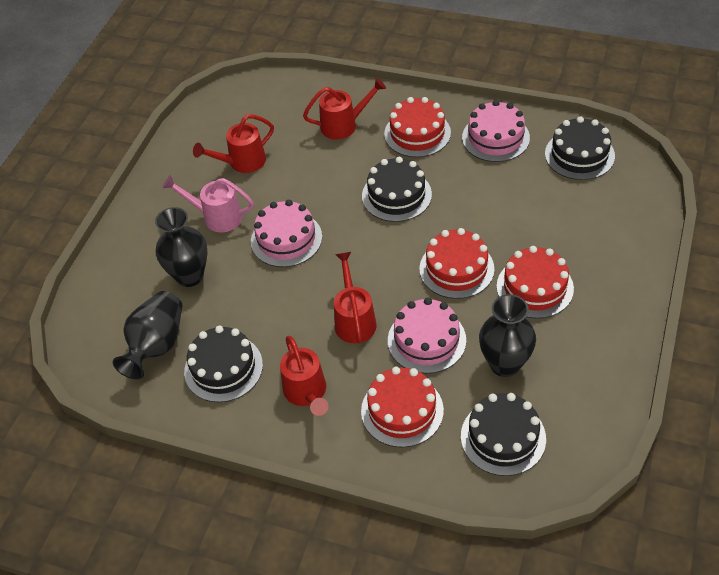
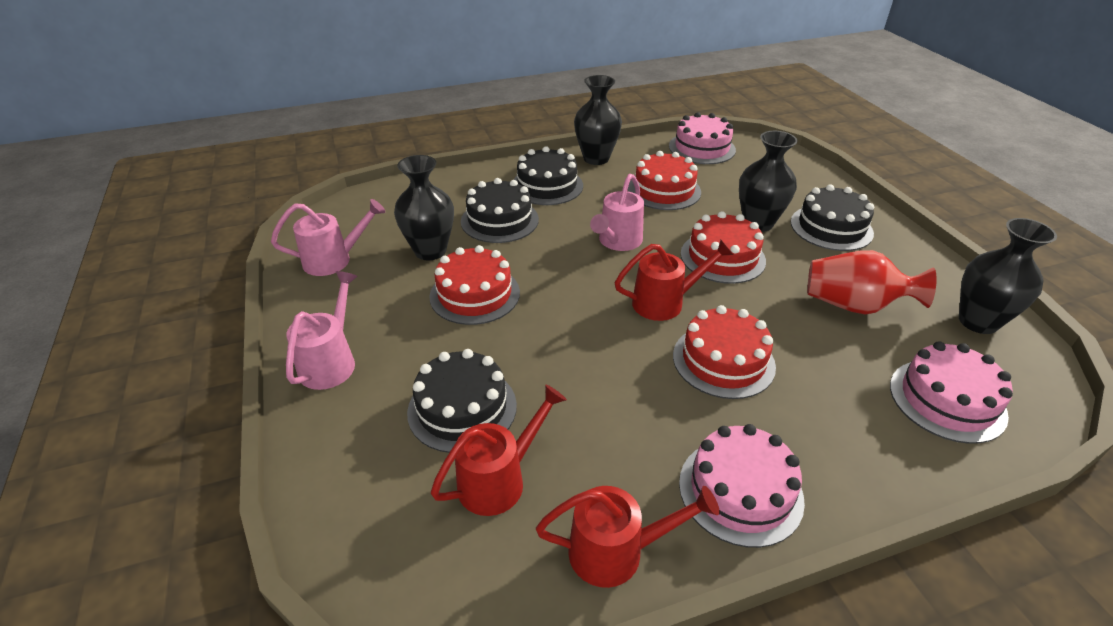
black vase: [113,291,182,380] [155,207,208,287] [479,294,536,377] = 3 -> [394,155,454,260] [574,75,622,165] [739,131,798,232] [959,218,1057,334] = 4
pink watering can: [162,175,254,232] = 1 -> [271,199,385,276] [286,271,358,390] [590,174,644,251] = 3
red vase: none = 0 -> [807,250,937,314] = 1
red watering can: [193,114,274,173] [280,336,328,416] [303,78,386,140] [334,252,377,344] = 4 -> [431,384,567,516] [536,486,720,588] [614,240,733,321] = 3

